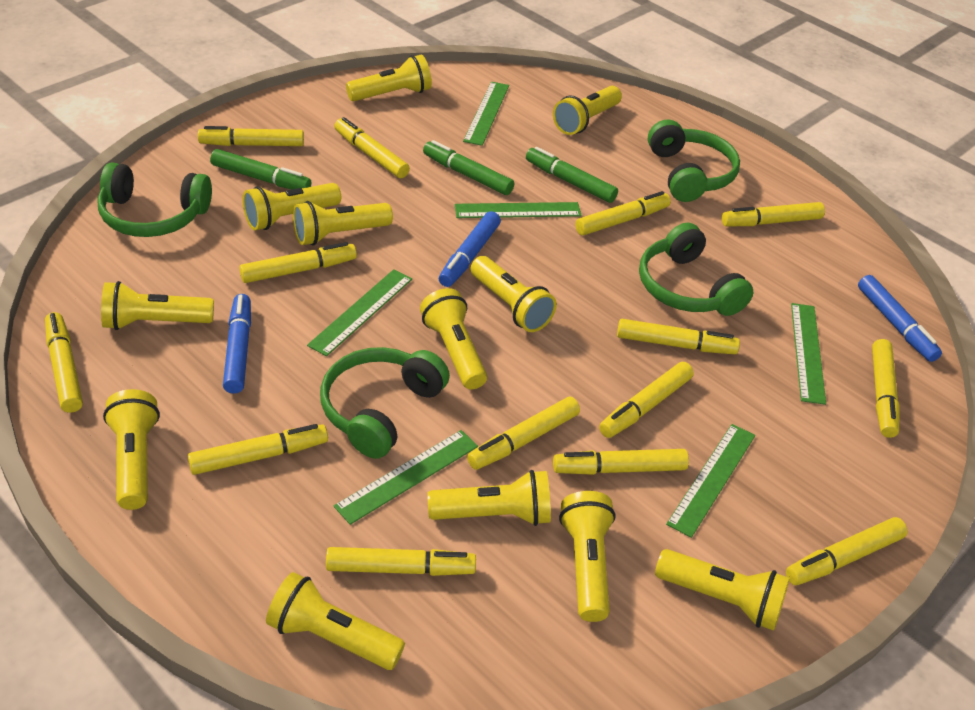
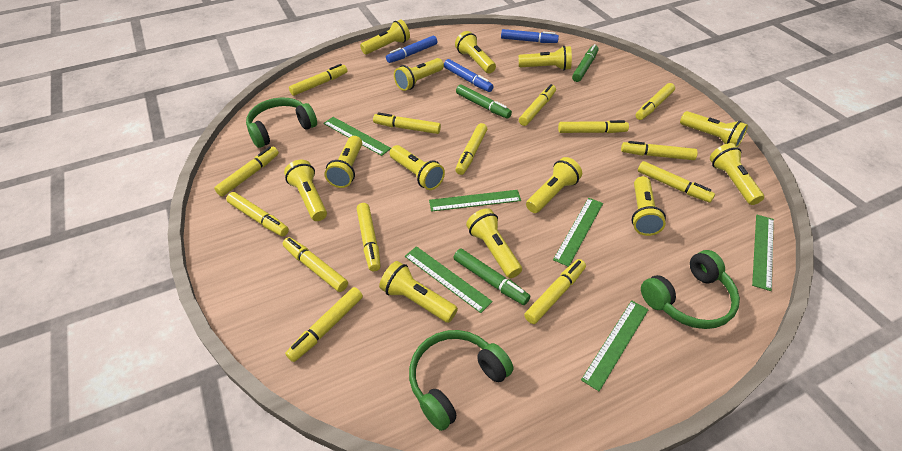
green headphones: [97,162,212,237] [320,347,450,459] [639,223,753,316] [648,119,740,202] = 4 -> [246,98,317,148] [409,330,513,431] [641,250,740,329] = 3
yellow flashlight: [101,281,214,330] [103,389,160,510] [243,183,341,230] [266,572,405,670] [293,201,393,246] [346,54,432,101] [420,288,487,389] [427,470,551,526] [470,256,557,332] [553,86,622,135] [559,491,616,622] [655,549,790,631] = 12 -> [284,160,327,221] [324,136,362,188] [360,19,410,55] [379,261,458,323] [390,145,445,190] [394,58,444,91] [455,31,496,74] [466,208,522,278] [519,46,572,70] [526,157,582,213] [632,176,666,236] [680,111,748,148] [710,143,764,205] = 13

